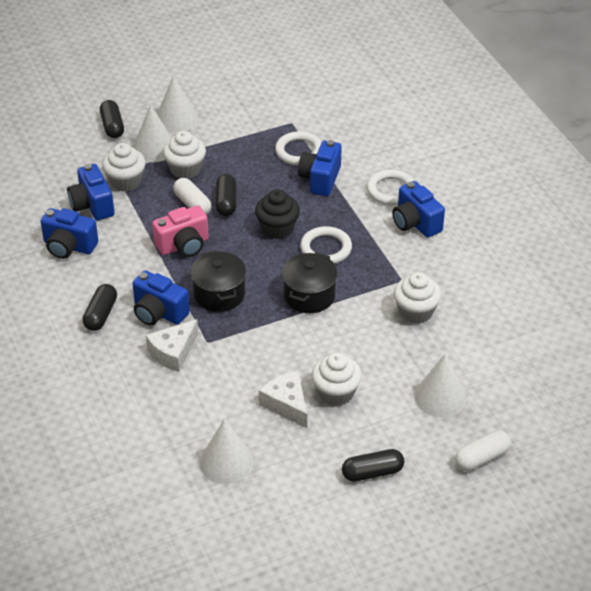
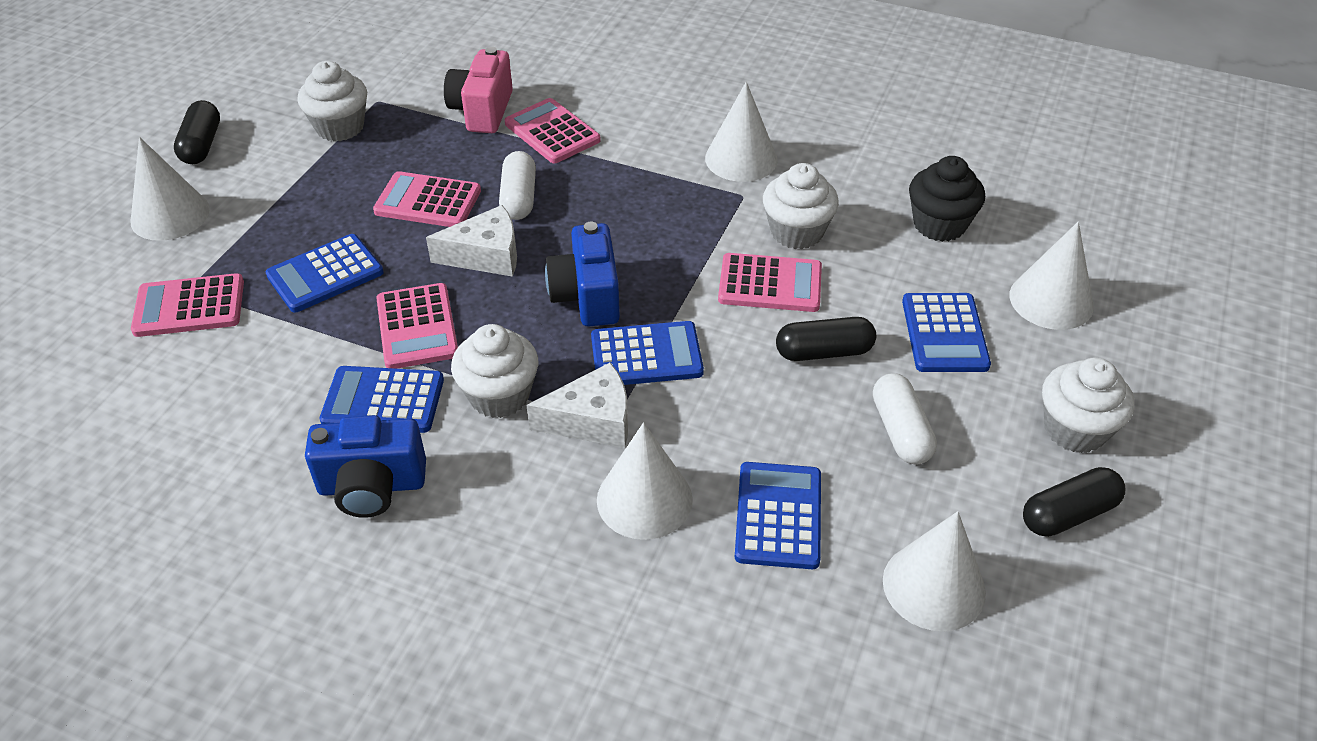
black capsule: [83,284,117,331] [100,100,124,138] [216,174,236,216] [342,449,404,482] = 4 -> [174,100,220,164] [776,317,876,361] [1023,467,1125,537] = 3
black pot: [191,251,246,312] [282,252,338,313] = 2 -> none = 0
blue calculator: none = 0 -> [266,234,384,312] [320,366,444,433] [591,321,704,385] [735,462,821,569] [902,293,991,372] = 5
blue camera: [41,208,98,259] [67,164,115,220] [132,270,190,326] [298,140,342,196] [392,181,445,238] = 5 -> [305,415,426,518] [545,222,620,327] = 2
pink calculator: none = 0 -> [131,273,244,337] [373,171,481,227] [376,283,458,369] [505,98,601,163] [718,253,822,312] = 5
white cone: [133,105,172,162] [157,76,198,132] [200,419,254,484] [414,354,467,417] = 4 -> [131,137,210,241] [597,422,693,540] [705,81,778,182] [883,511,986,631] [1009,222,1094,330] = 5
white ring: [275,131,322,165] [300,226,352,264] [367,169,414,205] = 3 -> none = 0

